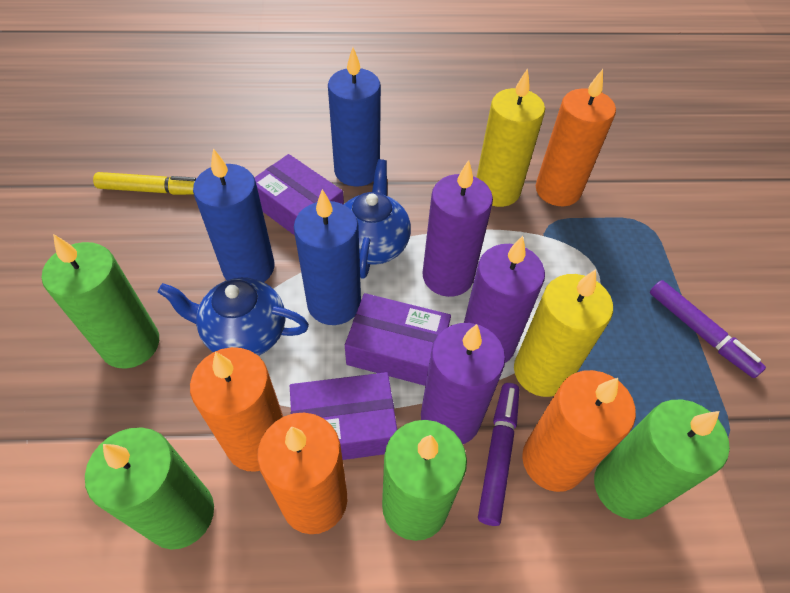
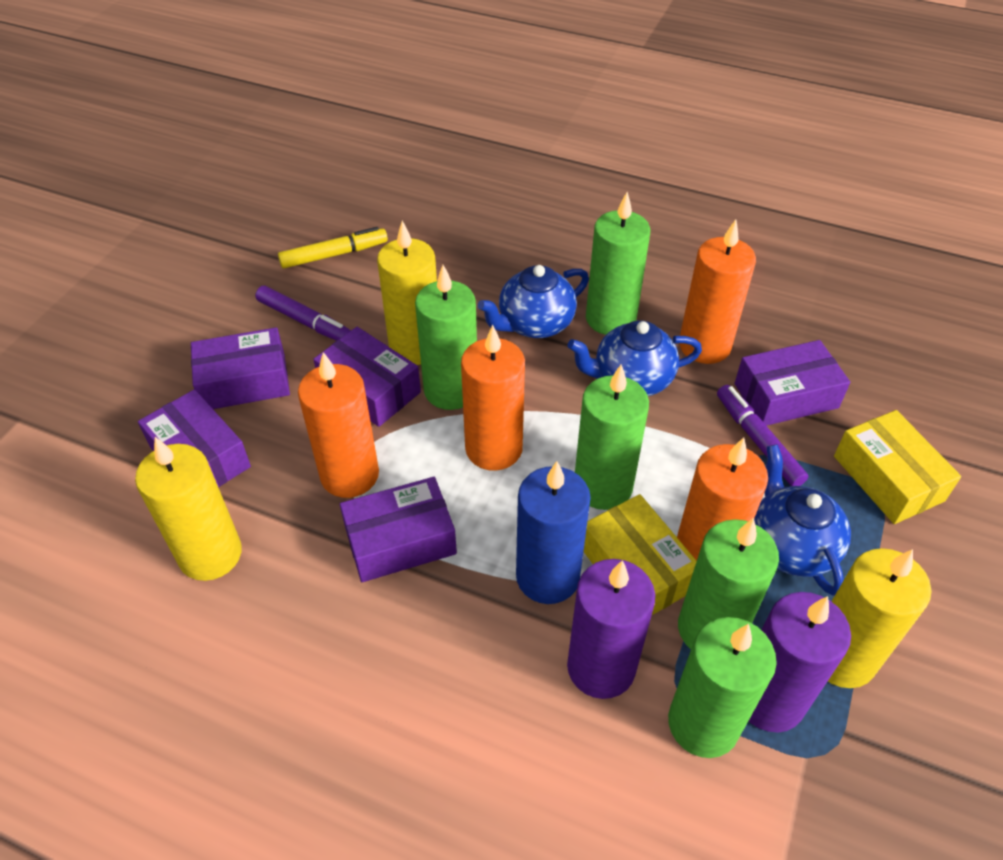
blue candle: [193,149,274,282] [294,189,361,325] [328,47,381,187] = 3 -> [516,461,591,604] = 1
blue teapot: [158,278,309,356] [344,159,411,279] = 2 -> [478,265,589,338] [567,321,702,396] [754,445,851,596] = 3
green candle: [42,234,159,369] [85,427,214,549] [382,420,467,541] [594,400,730,519] = 4 -> [415,265,477,410] [575,365,649,510] [586,192,650,335] [668,617,777,758] [678,518,779,649] = 5
purple box: [254,154,344,236] [290,372,397,460] [345,293,451,386] = 3 -> [138,389,251,487] [191,327,290,409] [313,327,421,427] [340,477,457,582] [735,340,850,426] = 5
purple candle: [421,323,505,444] [422,160,493,297] [464,236,545,363] = 3 -> [567,559,655,699] [749,592,851,732] = 2
yellow box: none = 0 -> [583,494,697,615] [834,410,961,524] = 2
yellow candle: [476,68,545,207] [514,269,613,397] = 2 -> [135,437,242,581] [377,221,437,365] [827,548,931,688] = 3

